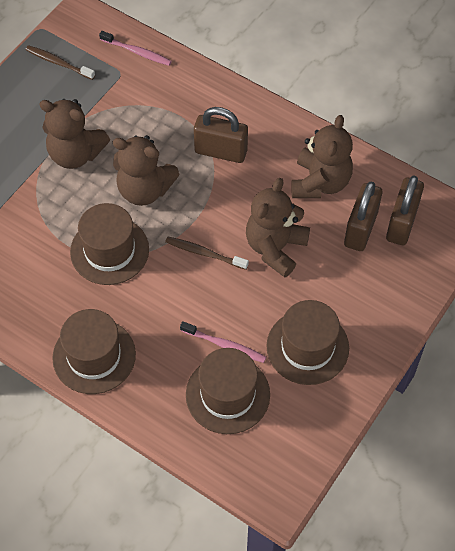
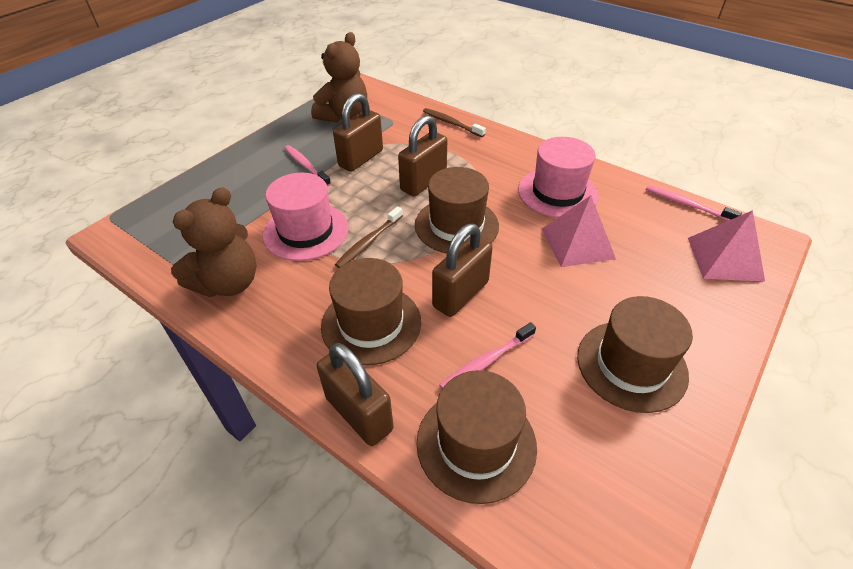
brown padlock: [194,107,248,163] [344,182,382,251] [386,175,424,245] = 3 -> [317,343,394,446] [333,93,383,172] [398,115,447,196] [432,224,493,317] = 4
brown teddy bear: [40,99,110,169] [113,135,180,206] [246,178,310,277] [291,115,353,198] = 4 -> [171,187,257,297] [311,32,367,123] = 2
pink hat: none = 0 -> [263,173,348,261] [518,137,599,218] = 2
pink pyramid: none = 0 -> [542,195,616,267] [688,210,765,282] = 2
pink toothbrush: [99,31,172,66] [180,321,266,363] = 2 -> [285,145,331,187] [439,322,536,389] [646,185,742,221] = 3

